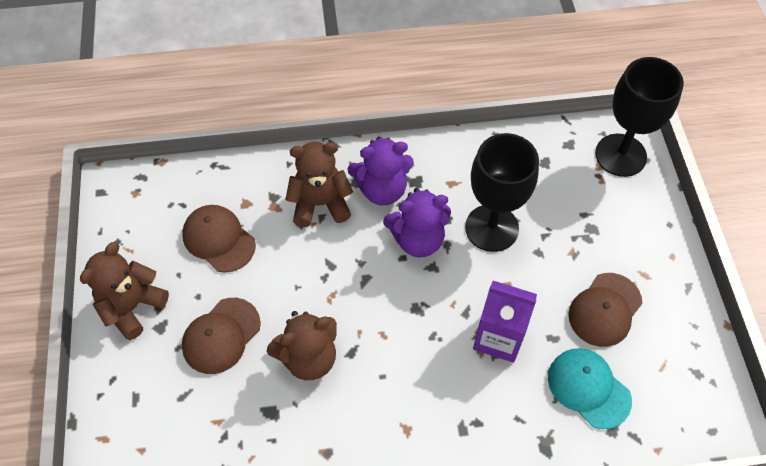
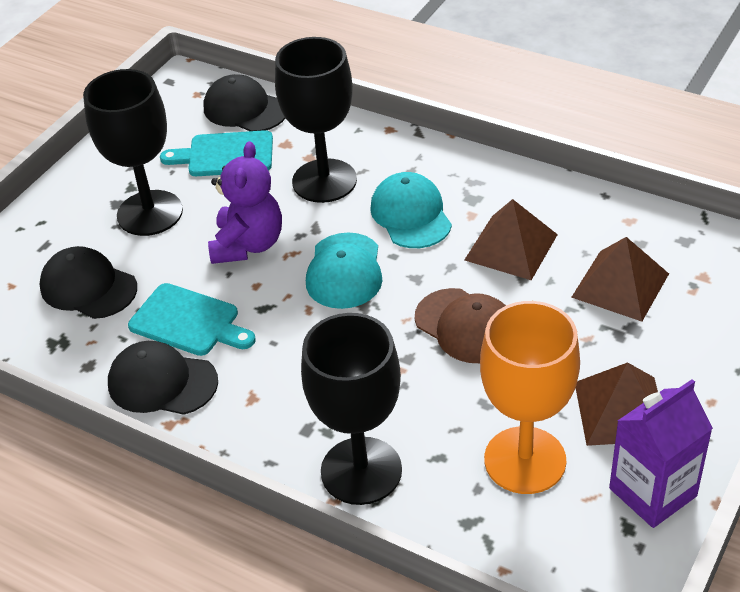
black cap: none = 0 -> [39,246,137,319] [108,341,218,415] [204,74,285,131] = 3
black goblet: [465,133,539,252] [595,57,684,177] = 2 -> [83,69,183,236] [275,37,357,203] [301,313,402,505] = 3
brown cap: [182,205,256,273] [182,298,261,374] [568,273,643,347] = 3 -> [415,288,506,363] = 1
brown pyramid: none = 0 -> [465,199,558,280] [571,237,669,322] [576,362,658,446] = 3
brown teddy bear: [80,242,169,340] [267,311,337,380] [285,142,353,227] = 3 -> none = 0
orange goblet: none = 0 -> [480,301,580,494] = 1
purple teddy bear: [348,137,414,205] [383,188,451,257] = 2 -> [208,141,282,264] = 1
turquoise cap: [548,348,632,429] = 1 -> [306,232,383,309] [370,172,452,248] = 2
turquoise cutting board: none = 0 -> [128,283,256,356] [160,130,273,176] = 2

